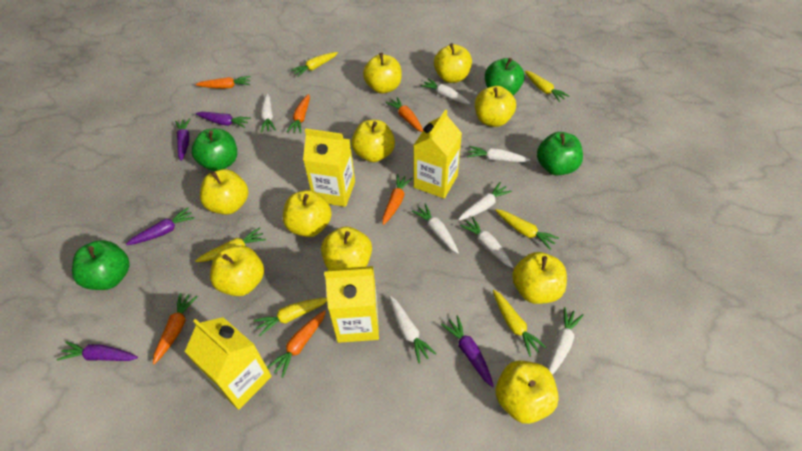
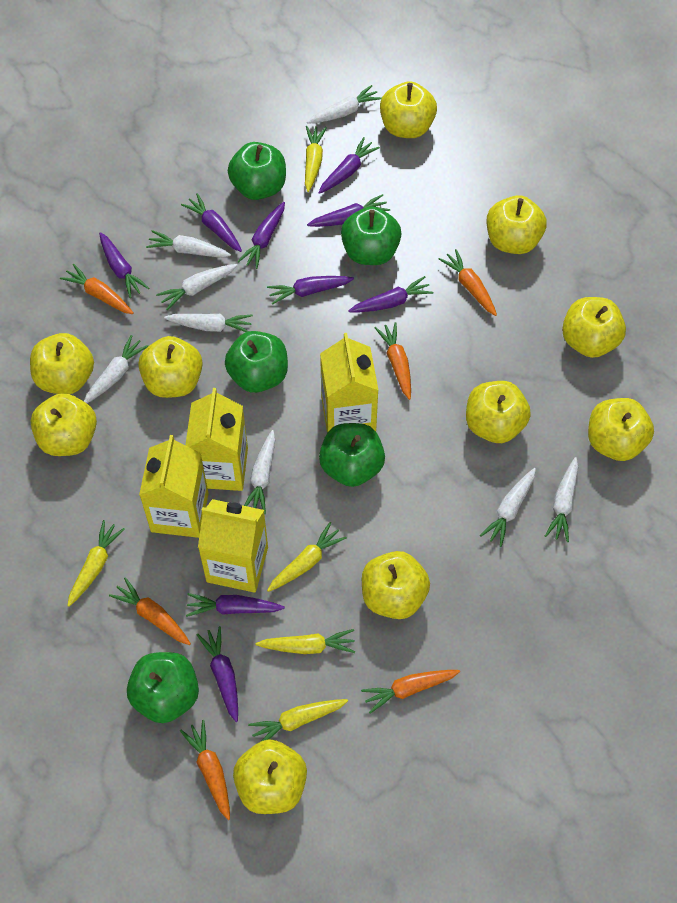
green apple: [72,240,130,290] [192,129,237,171] [485,58,524,95] [537,132,583,175] = 4 -> [127,652,199,723] [225,331,288,393] [228,142,286,200] [319,423,385,487] [341,206,401,265] = 5
purple carrot: [57,341,138,361] [126,207,195,245] [175,118,190,161] [196,112,251,128] [441,315,493,387] = 5 -> [99,232,149,298] [181,193,242,252] [186,593,285,617] [196,626,238,722] [237,202,285,269] [267,276,354,305] [307,194,390,227] [318,137,380,194] [348,276,434,313] = 9
yellow carrot: [195,227,266,262] [253,298,327,336] [291,52,338,77] [493,290,546,357] [495,209,559,250] [525,71,569,102] = 6 -> [67,520,125,607] [248,699,348,741] [255,629,355,654] [267,522,347,592] [305,126,327,192] = 5

